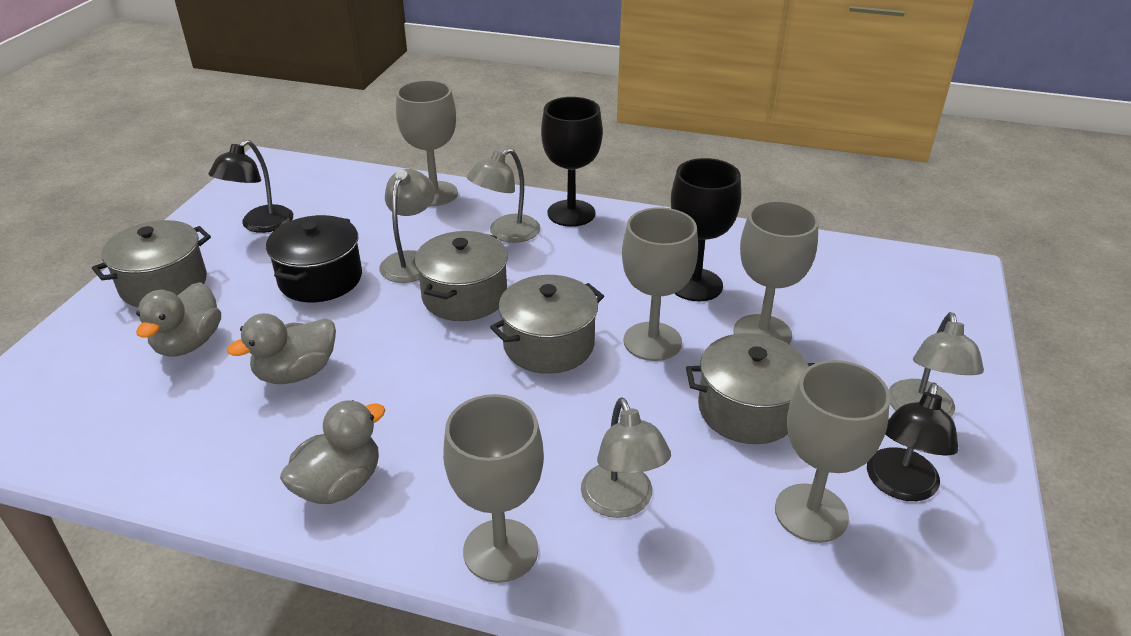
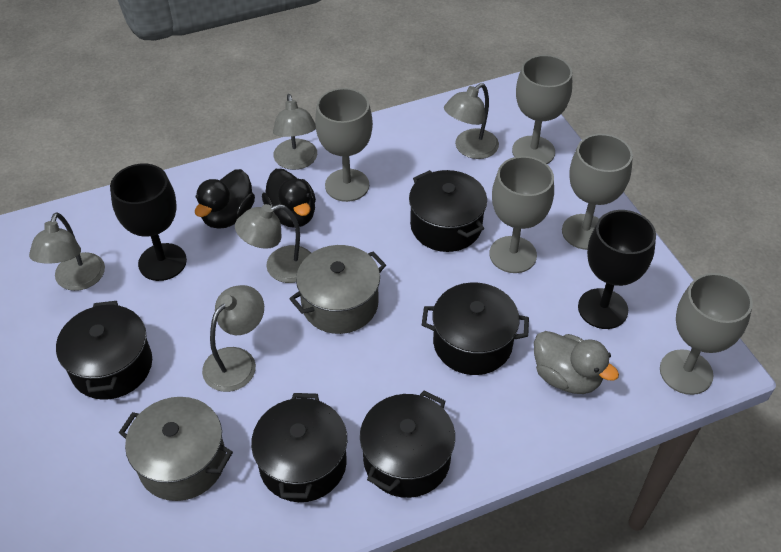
black duck: none = 0 -> [195,169,255,229] [262,169,316,228] = 2
black lamp: [209,140,293,233] [867,383,958,501] = 2 -> none = 0
black pot: [266,215,362,302] = 1 -> [56,301,152,400] [251,393,347,502] [360,391,455,498] [409,170,487,252] [422,282,529,375] = 5
grey duck: [136,282,221,357] [227,313,336,384] [280,400,385,504] = 3 -> [534,331,619,394] = 1
grey lamp: [379,169,435,283] [466,148,540,243] [581,398,671,518] [889,312,984,417] = 4 -> [29,212,105,291] [202,285,264,392] [235,204,311,283] [273,94,317,170] [444,83,499,159] = 5
grey pot: [92,220,211,307] [415,231,508,321] [490,275,604,374] [686,333,815,444] = 4 -> [119,397,233,501] [289,245,386,334] = 2

